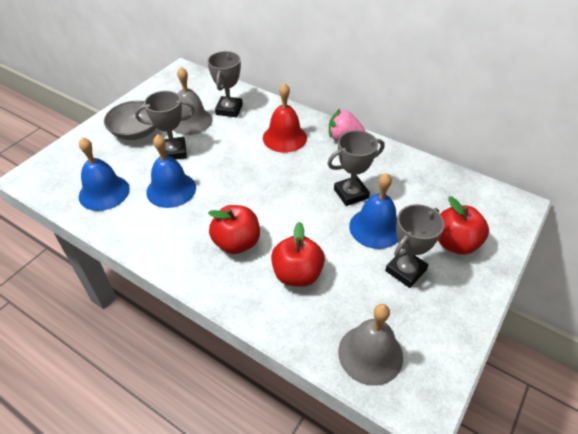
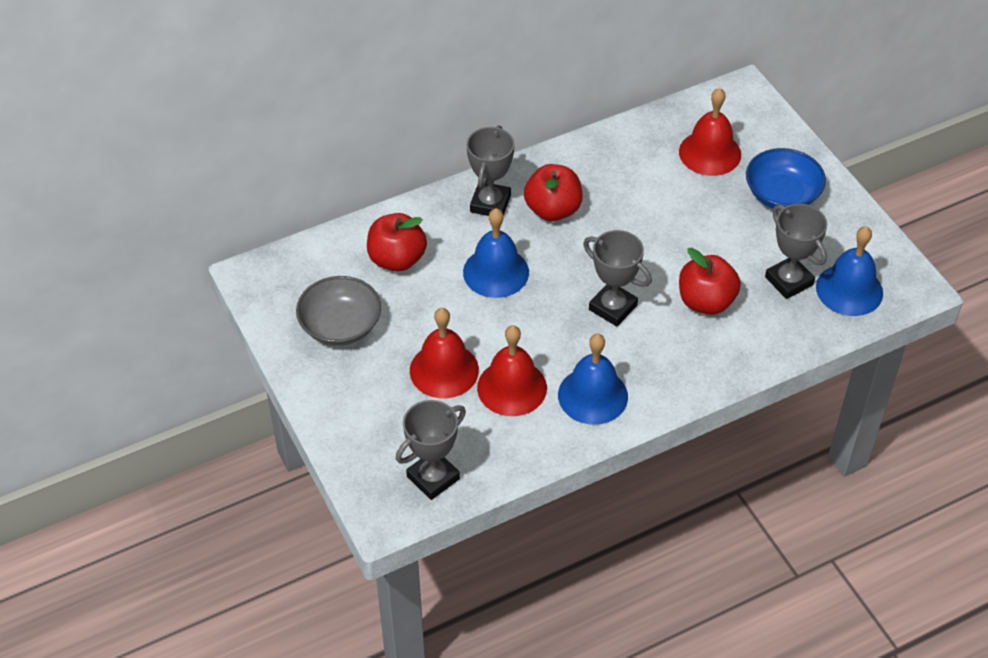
blue bowl: none = 0 -> [746,148,826,209] = 1
grey bell: [173,67,213,135] [338,304,403,386] = 2 -> none = 0
pink strawberry: [329,109,365,141] = 1 -> none = 0
red bell: [263,83,307,153] = 1 -> [410,308,479,398] [477,325,547,416] [679,88,741,176] = 3

